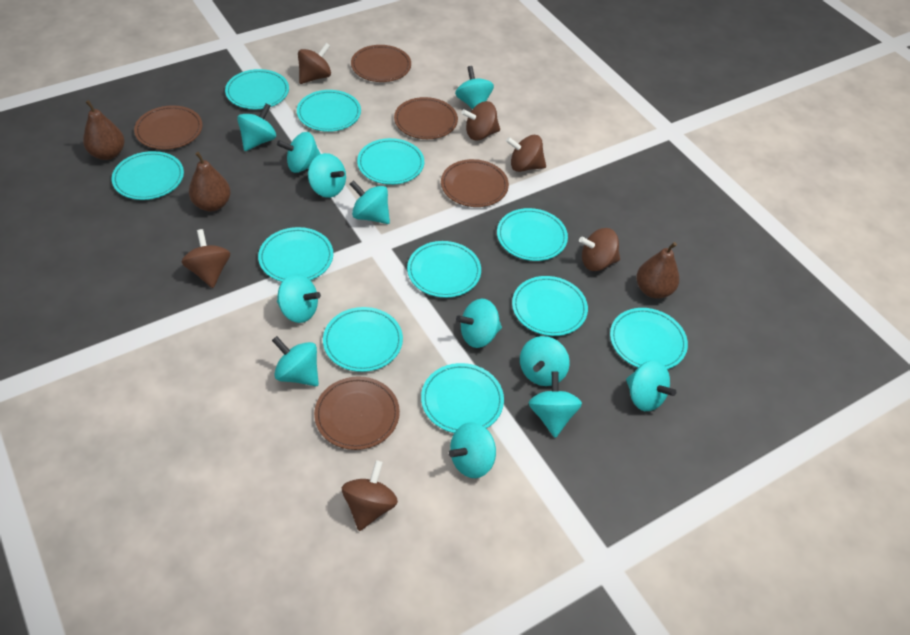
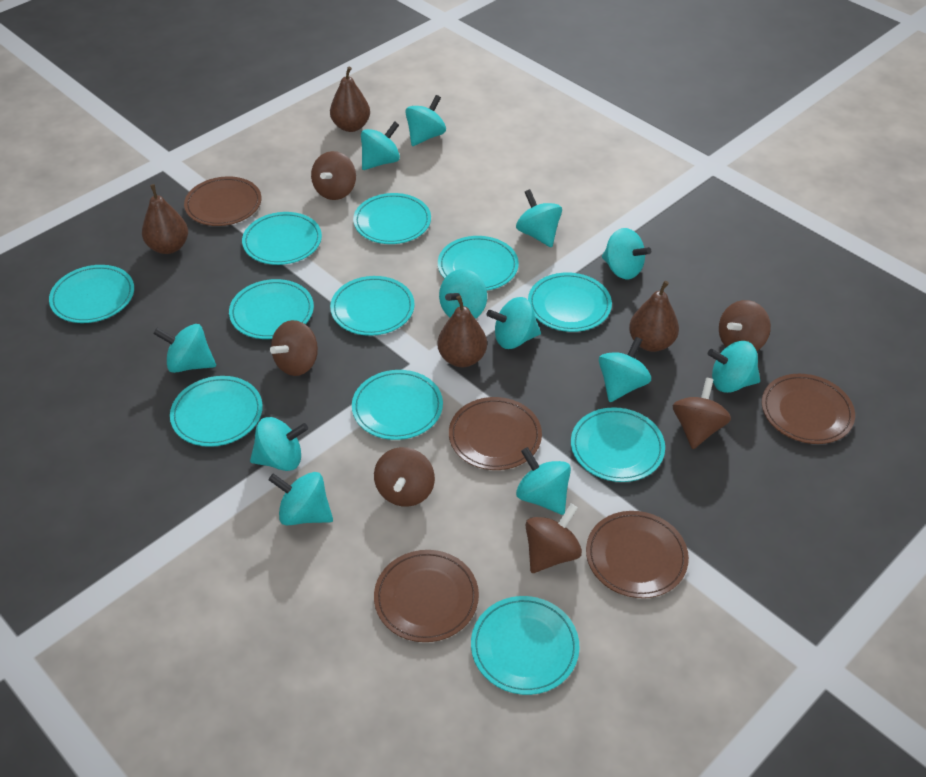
brown pear: [83,100,125,160] [189,152,231,212] [636,242,679,299] = 3 -> [142,184,188,254] [330,67,370,132] [438,296,487,367] [629,281,679,352] = 4

